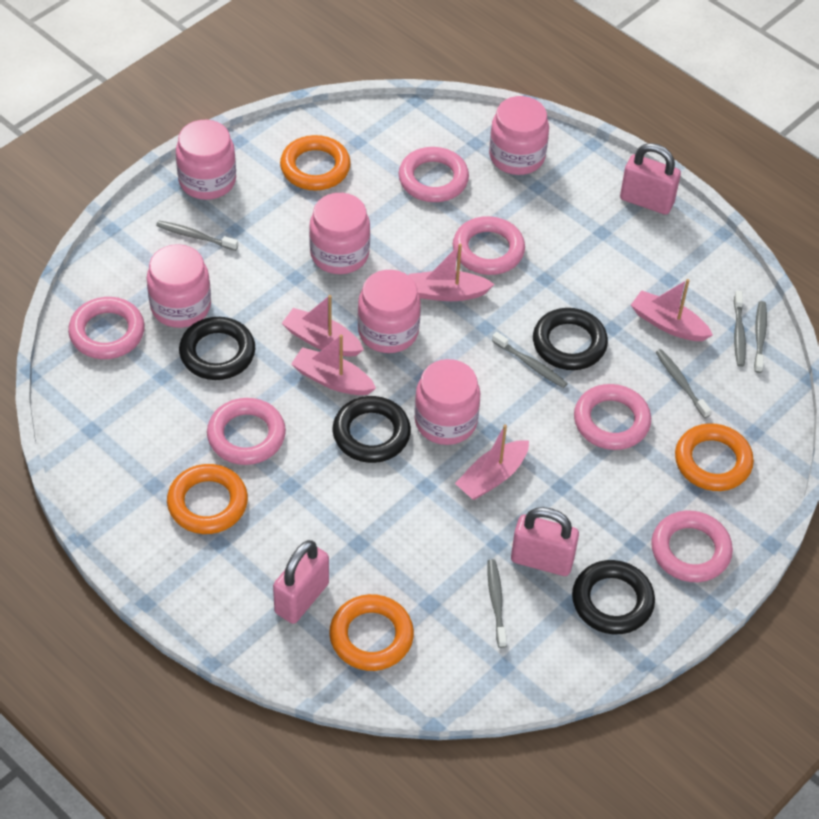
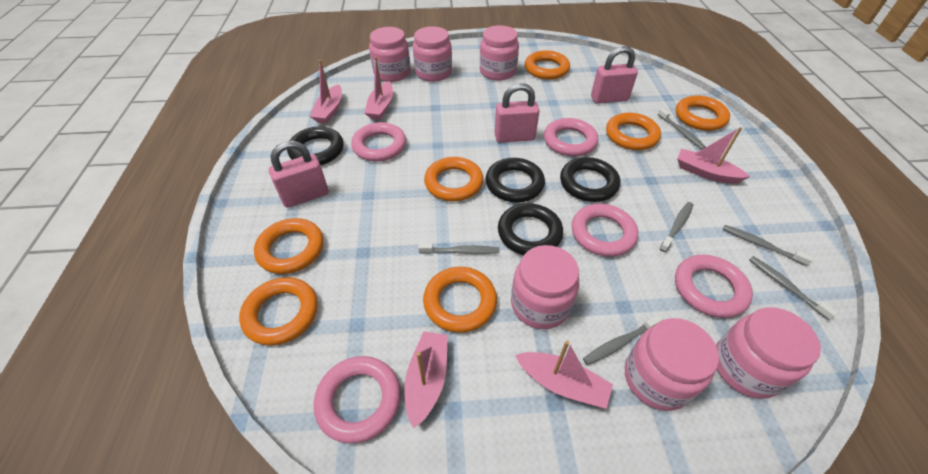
orange ring: [167,464,248,534] [280,135,351,190] [329,594,414,671] [675,423,754,491] = 4 -> [239,277,318,346] [254,218,324,274] [423,267,497,333] [424,157,483,201] [525,50,570,80] [606,113,661,150] [676,95,730,131] = 7
pink ring: [68,297,145,359] [207,398,286,465] [399,147,469,202] [453,216,525,275] [574,384,651,450] [651,511,733,582] = 6 -> [314,356,401,443] [351,122,406,162] [544,118,598,156] [572,204,638,257] [675,255,753,318] = 5

